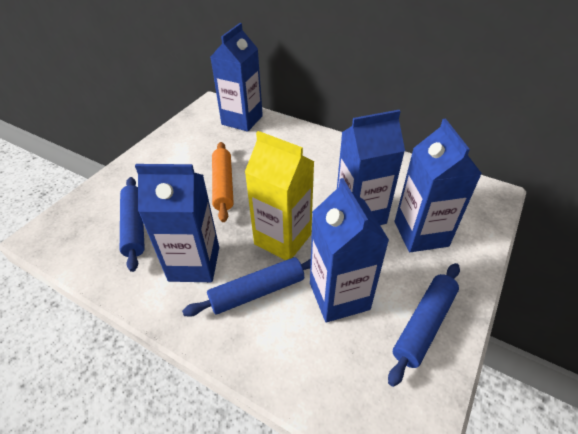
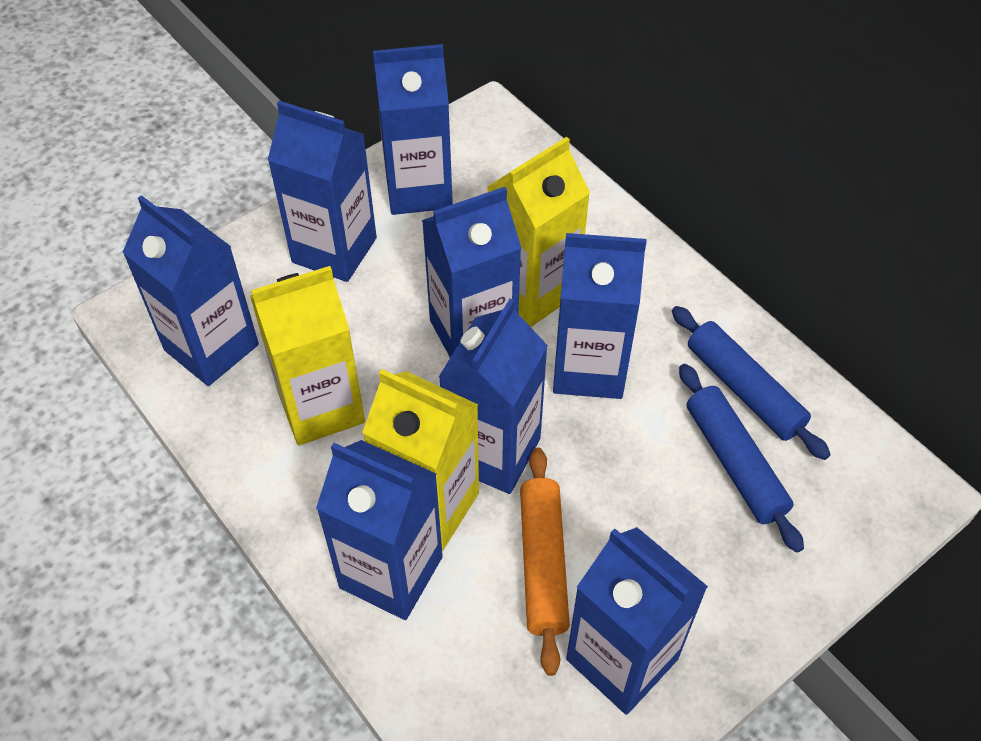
blue carton: [135,164,219,282] [211,23,263,132] [310,178,389,322] [337,110,405,225] [395,119,482,252] = 5 -> [122,195,259,386] [268,101,377,282] [316,440,443,620] [373,44,453,215] [422,187,521,357] [439,299,548,494] [553,233,646,399] [566,527,708,715] = 8
blue rolling pin: [120,177,145,272] [182,257,311,317] [388,263,460,387] = 3 -> [672,306,831,460] [679,364,804,553] = 2
yellow carton: [245,131,314,260] = 1 -> [250,266,365,446] [362,369,479,551] [487,137,590,327] = 3

